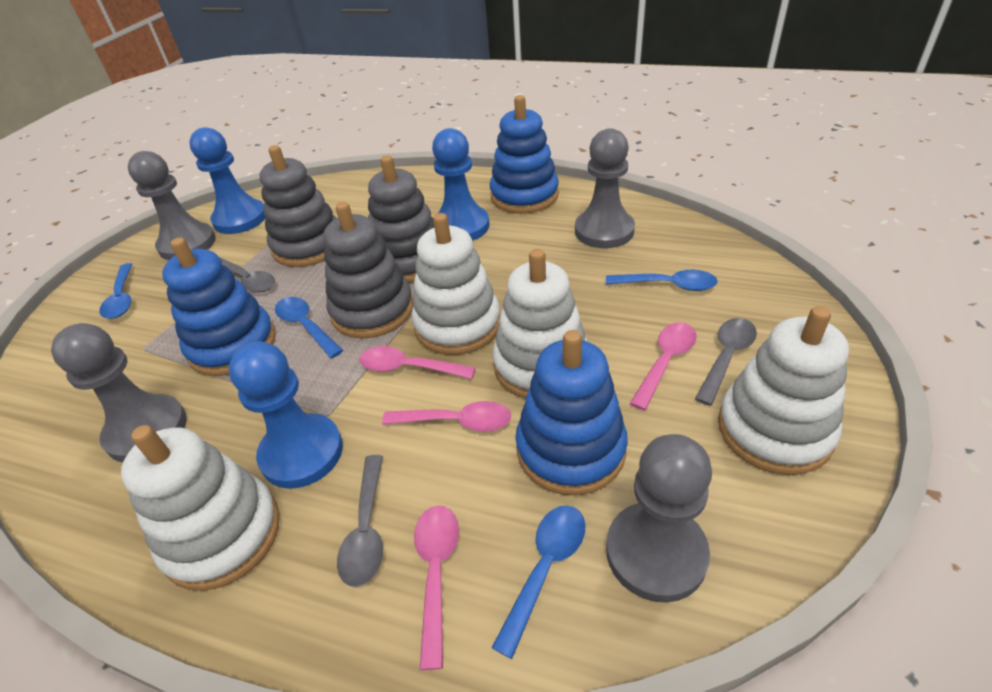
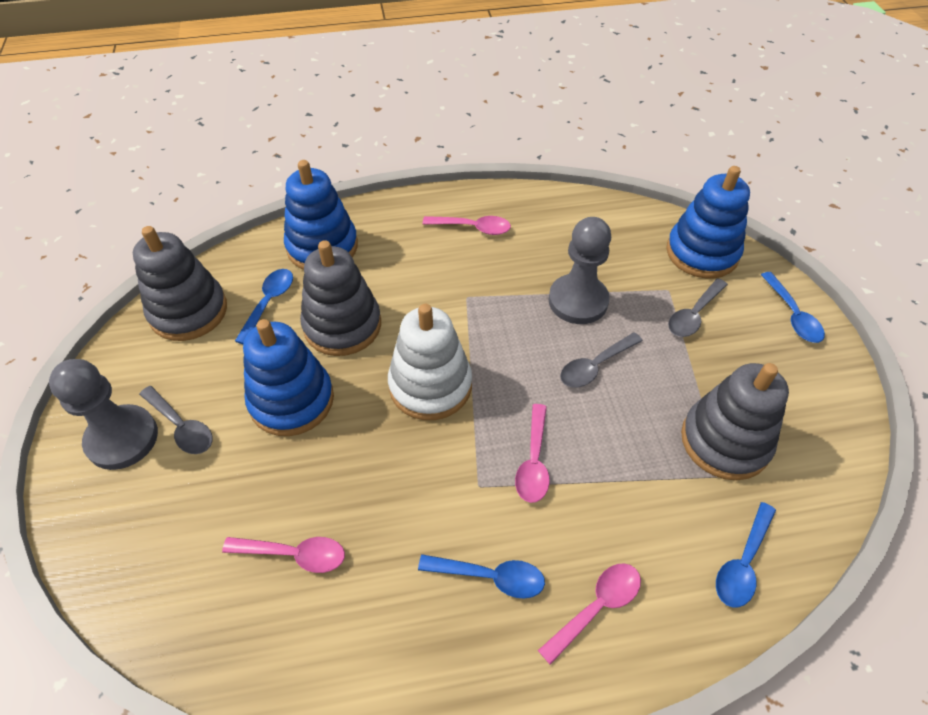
blue pawn: [189,127,266,234] [229,341,343,489] [432,128,490,241] = 3 -> none = 0
grey pawn: [51,323,187,462] [128,151,216,260] [575,128,635,248] [606,434,712,603] = 4 -> [49,359,158,470] [549,217,611,324] = 2
white stacking toy: [121,425,280,591] [412,213,500,355] [492,249,587,399] [718,306,849,475] = 4 -> [388,304,472,420] = 1

